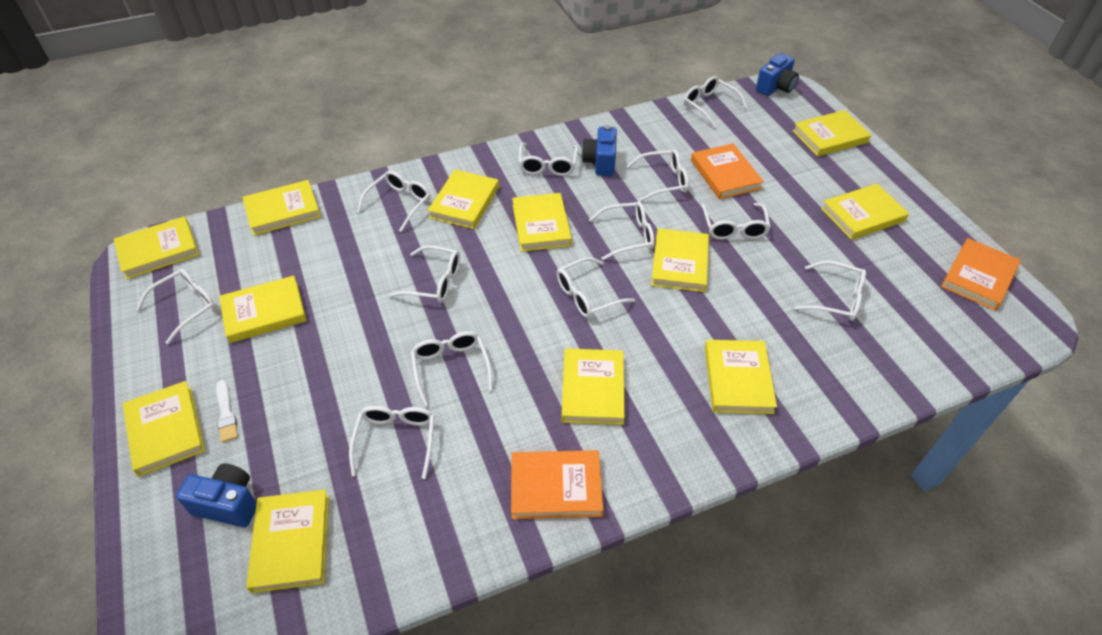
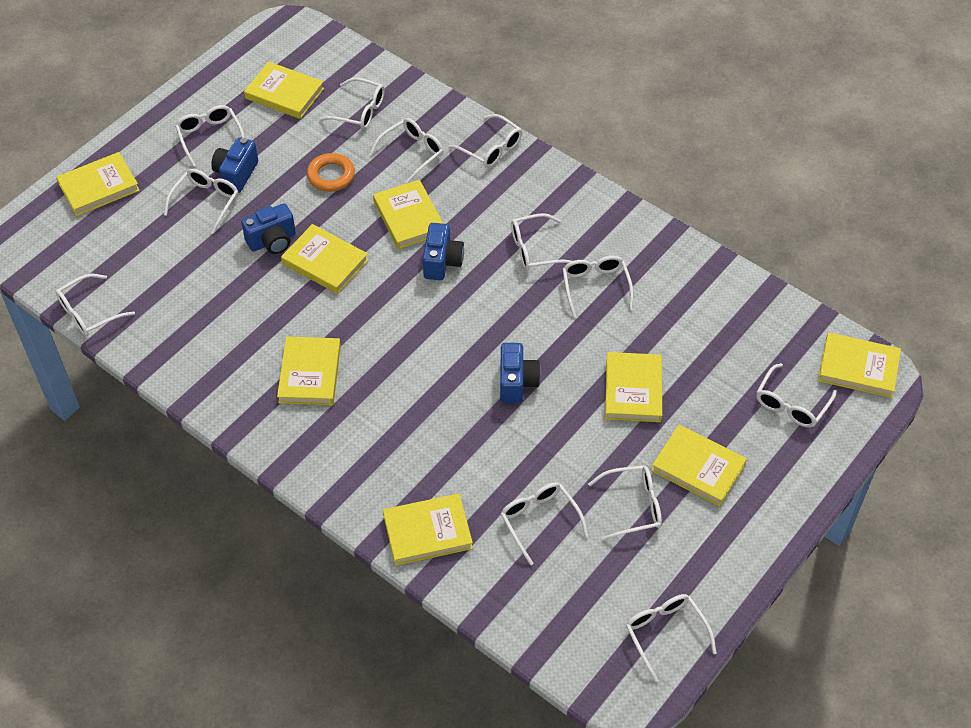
blue camera: [176,464,257,528] [581,125,617,176] [756,53,799,96] = 3 -> [211,137,258,193] [241,203,296,254] [423,223,464,280] [500,343,541,403] = 4
orange book: [511,450,603,519] [691,143,764,200] [941,238,1021,311] = 3 -> none = 0
orange ring: none = 0 -> [307,153,355,192] = 1
white brush: [216,380,238,443] = 1 -> none = 0
yellow book: [114,216,199,279] [123,381,205,477] [219,276,307,343] [243,180,321,236] [246,489,329,593] [428,170,499,229] [512,193,572,252] [562,348,625,425] [651,228,709,292] [705,340,777,414] [792,110,871,157] [821,184,909,240] = 12 -> [56,152,140,216] [244,61,324,119] [277,337,341,405] [281,224,368,294] [373,180,443,249] [383,494,473,566] [605,352,662,422] [651,425,747,506] [818,332,901,398] = 9

